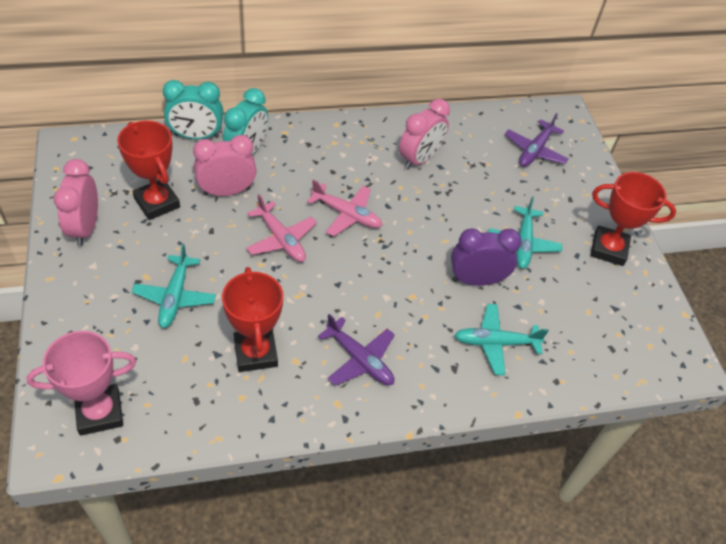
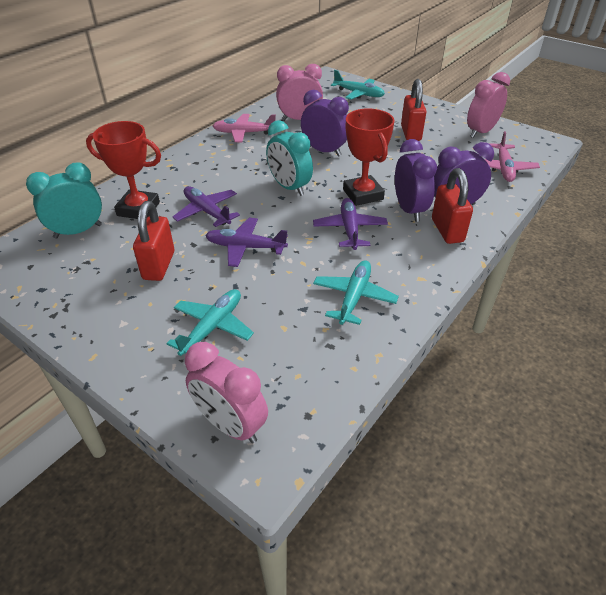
pink trophy: [26,331,136,436] = 1 -> none = 0
purple clock: [451,228,522,286] = 1 -> [301,90,349,157] [395,139,437,222] [434,142,494,205] = 3
purple plane: [318,314,395,386] [505,113,569,167] = 2 -> [172,186,240,227] [205,218,288,267] [313,198,388,250] = 3
red padlock: none = 0 -> [133,201,174,281] [401,79,426,141] [432,168,473,244] = 3
red trophy: [117,121,180,220] [222,267,283,372] [590,172,676,266] = 3 -> [86,121,161,219] [343,108,395,206] = 2

